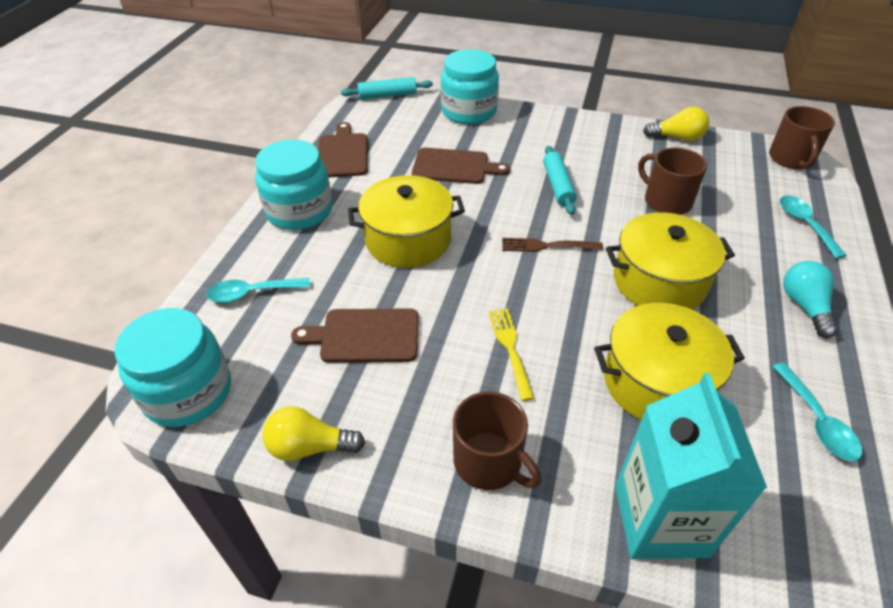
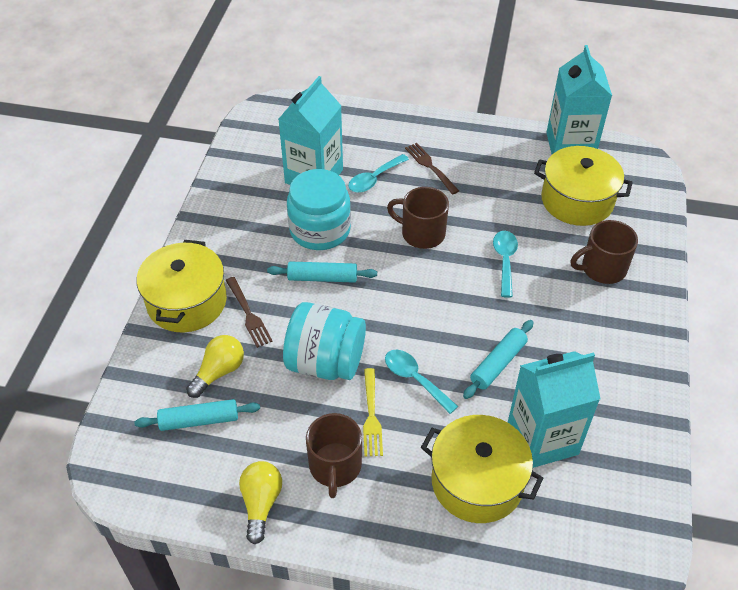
brown cutting board: [291,309,419,363] [318,122,368,178] [412,148,510,184] = 3 -> none = 0
brown fork: [502,238,603,252] = 1 -> [226,277,273,348] [405,143,459,195] = 2
turquoise carton: [615,373,767,559] = 1 -> [278,76,343,185] [508,351,600,468] [546,45,612,154] = 3
turquoise jar: [114,308,231,427] [255,140,332,230] [441,49,499,125] = 3 -> [283,302,366,380] [287,169,351,250] = 2
turquoise light bulb: [783,261,838,338] = 1 -> none = 0
turquoise rolling pin: [341,77,433,99] [543,146,577,215] = 2 -> [134,399,260,431] [267,261,377,283] [463,320,534,399] = 3

